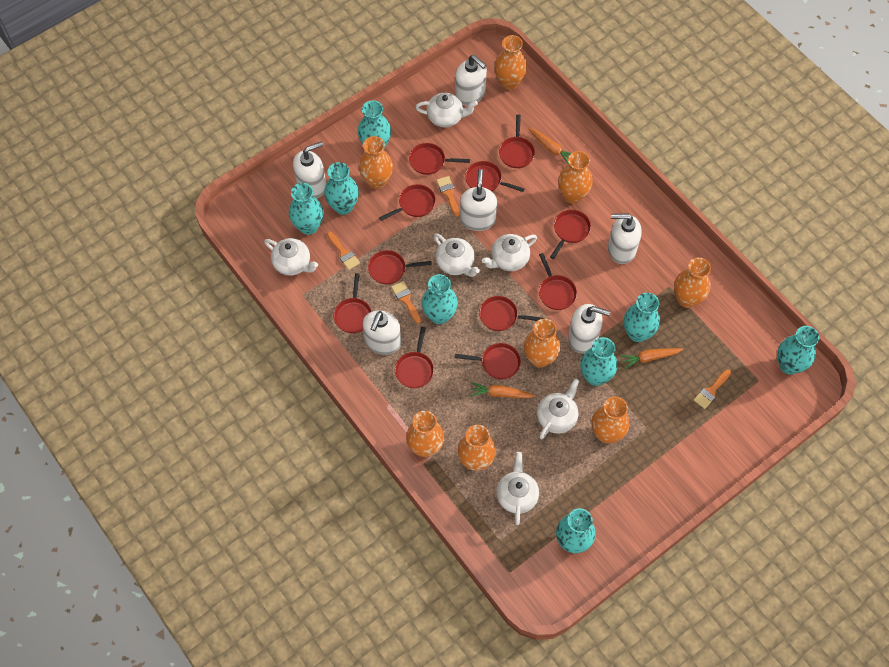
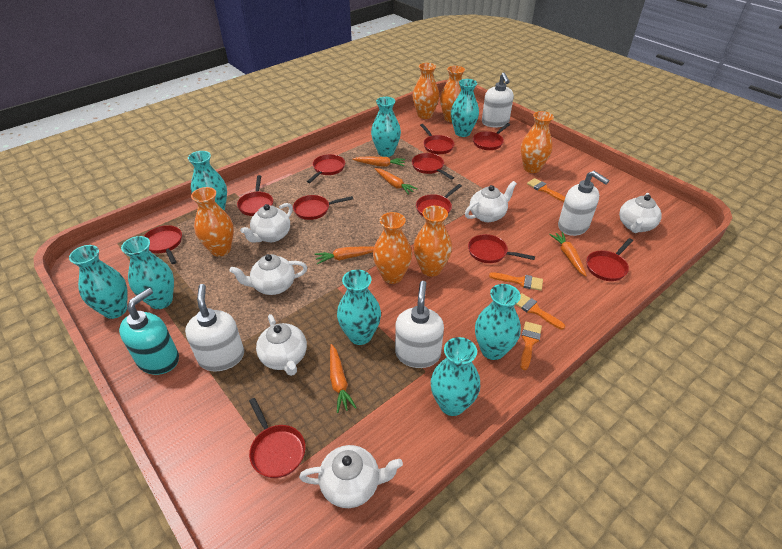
orange carrot: [470,382,535,398] [528,128,571,165] [620,348,683,369] = 3 -> [315,247,374,264] [330,344,357,413] [352,157,405,167] [375,168,418,195] [549,232,587,276] = 5
orange vase: [359,136,393,189] [406,411,444,457] [457,425,496,471] [494,35,527,90] [524,319,560,368] [558,151,593,204] [592,397,629,444] [674,258,711,308] = 8 -> [191,187,234,257] [373,212,412,284] [412,63,439,119] [413,206,452,277] [440,66,465,122] [521,111,554,173] = 6
turquoise soap dispenser: none = 0 -> [119,288,179,375] = 1
white soap dispenser: [293,142,326,198] [363,310,401,355] [455,55,487,106] [460,169,497,231] [568,304,610,354] [608,214,642,264] = 6 -> [185,284,244,371] [395,281,444,368] [482,73,514,127] [558,171,609,236] = 4

